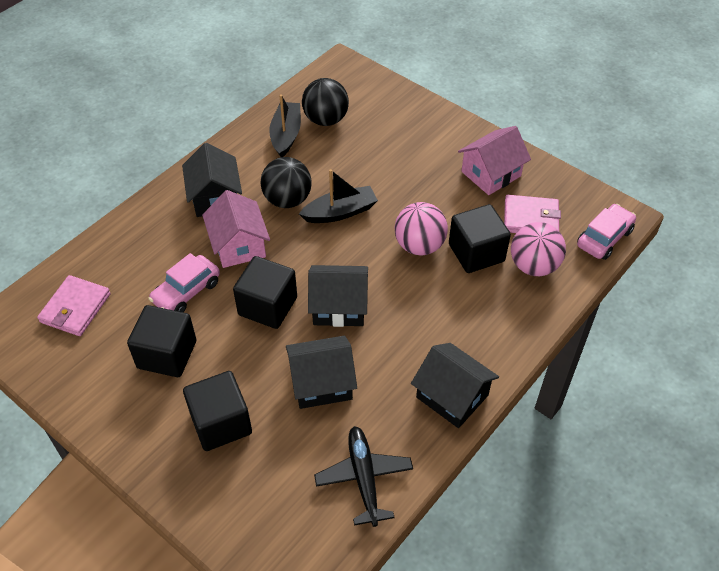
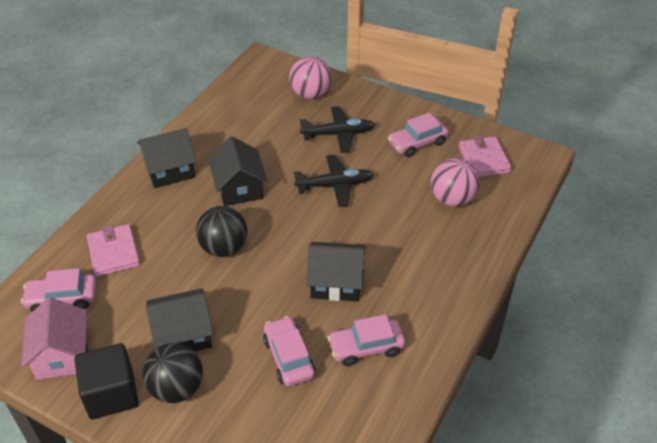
black boat: [269,94,301,157] [299,169,378,223] = 2 -> none = 0
black cube: [127,305,196,377] [183,371,252,451] [233,256,297,329] [449,204,511,273] = 4 -> [74,343,139,419] = 1
black plane: [314,426,413,527] = 1 -> [294,155,374,207] [300,106,375,153] = 2
pink car: [149,253,220,312] [577,204,636,260] = 2 -> [21,268,96,312] [263,316,316,386] [328,314,405,366] [388,112,448,157] = 4
pink house: [202,190,270,268] [458,126,531,195] = 2 -> [21,297,87,380] = 1

